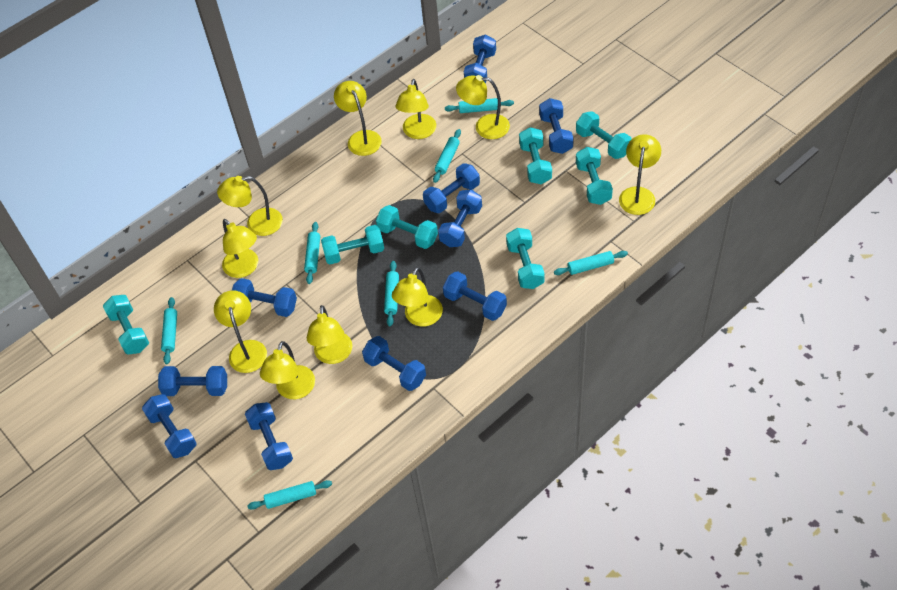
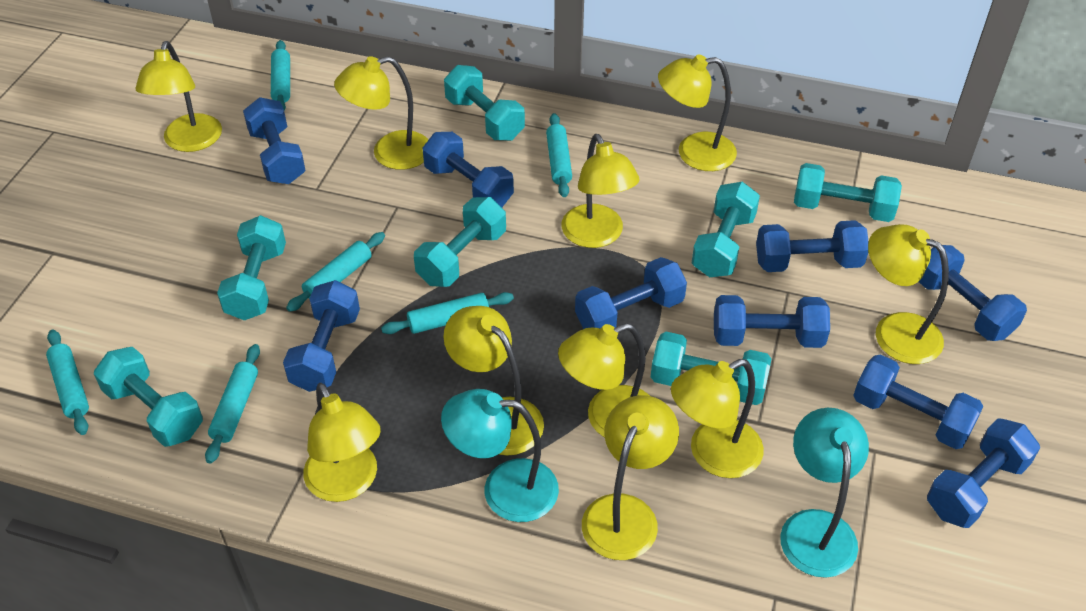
blue dumbbell: [142,394,197,458] [158,366,227,396] [232,278,297,317] [245,402,293,470] [362,336,426,391] [423,163,480,213] [438,189,482,247] [443,271,507,321] [464,34,496,83] [539,98,574,154] = 10 -> [243,97,306,184] [283,280,360,392] [422,132,514,207] [575,257,687,329] [714,295,830,348] [756,220,869,272] [853,354,984,449] [919,245,1027,341] [927,418,1040,528] = 9
turquoise lamp: none = 0 -> [441,389,559,522] [780,408,869,578] = 2
turquoise rolling pin: [161,297,177,364] [247,480,332,510] [304,222,320,284] [384,261,399,326] [433,129,461,183] [445,98,514,113] [554,251,628,275] = 7 -> [46,329,89,435] [205,344,260,464] [271,40,290,111] [286,232,385,312] [381,292,514,334] [546,113,572,197] = 6

